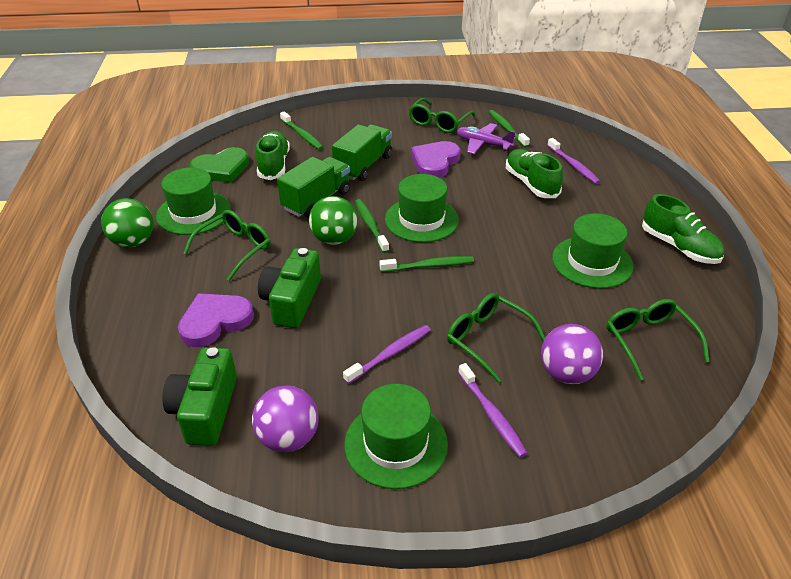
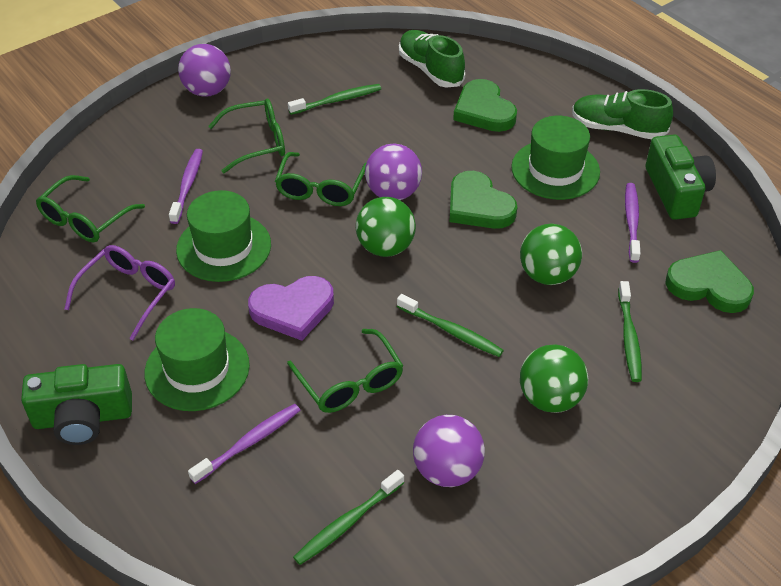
green ball: [101,198,153,248] [309,196,358,245] = 2 -> [356,197,416,257] [520,224,582,285] [520,345,588,413] = 3
green hat: [156,167,231,235] [344,384,448,489] [385,174,459,243] [552,213,634,289] = 4 -> [144,308,250,411] [176,190,271,282] [511,116,600,200] = 3
green heart: [190,147,249,183] = 1 -> [450,171,517,229] [453,79,517,132] [665,250,754,313] = 3
green shoe: [256,131,290,180] [506,149,563,198] [642,194,725,264] = 3 -> [399,30,465,88] [572,89,673,139] = 2
green truck: [277,157,350,218] [332,124,392,181] = 2 -> none = 0
purple ball: [252,385,319,452] [541,324,603,384] = 2 -> [178,44,231,97] [365,143,422,200] [413,415,485,487] = 3
purple glasses: none = 0 -> [64,245,175,340] = 1
purple heart: [178,293,254,347] [411,141,461,178] = 2 -> [248,276,334,341] = 1
purple plane: [457,123,516,154] = 1 -> none = 0

